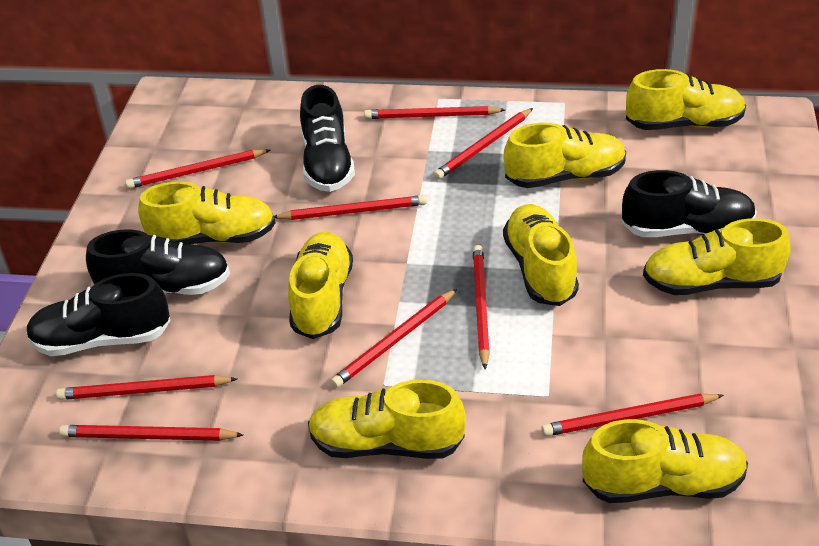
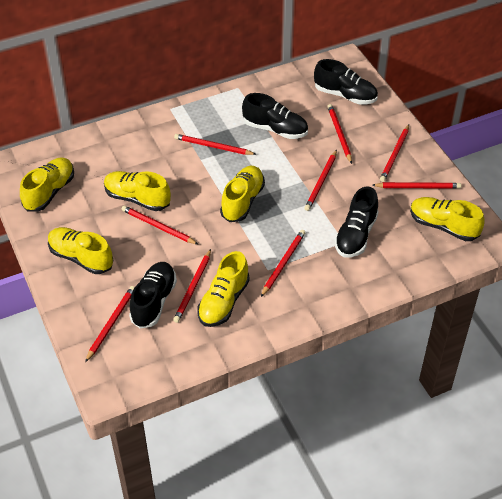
yellow shoe: [138,181,275,245] [288,231,353,339] [308,379,466,459] [503,204,579,306] [504,123,626,188] [582,419,748,503] [626,69,746,130] [643,218,790,295] = 8 -> [20,158,74,212] [48,227,113,274] [104,171,171,211] [198,251,250,327] [220,166,265,222] [410,197,485,241] = 6

